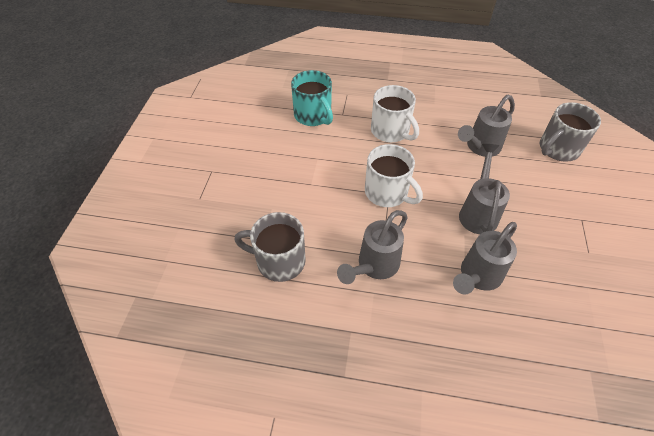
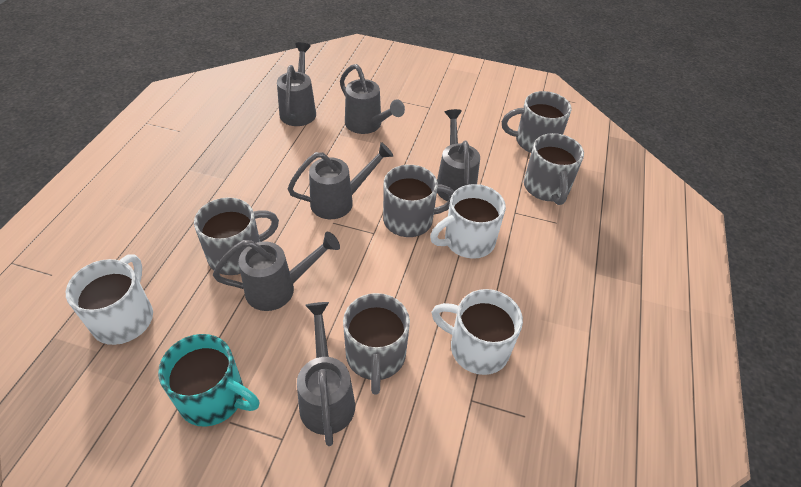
grey mug: [234,212,306,282] [540,102,601,161] = 2 -> [194,197,279,275] [343,293,410,395] [383,165,455,237] [502,91,572,153] [524,133,584,205] = 5
grey watering can: [337,210,408,284] [453,222,517,294] [458,95,515,157] [459,144,510,234] = 4 -> [213,232,340,311] [277,42,316,126] [288,142,393,219] [297,302,355,446] [340,64,405,134] [437,109,480,201] = 6
white mug: [365,144,423,207] [371,85,419,142] = 2 -> [66,254,153,345] [430,184,506,259] [431,289,523,375] = 3

